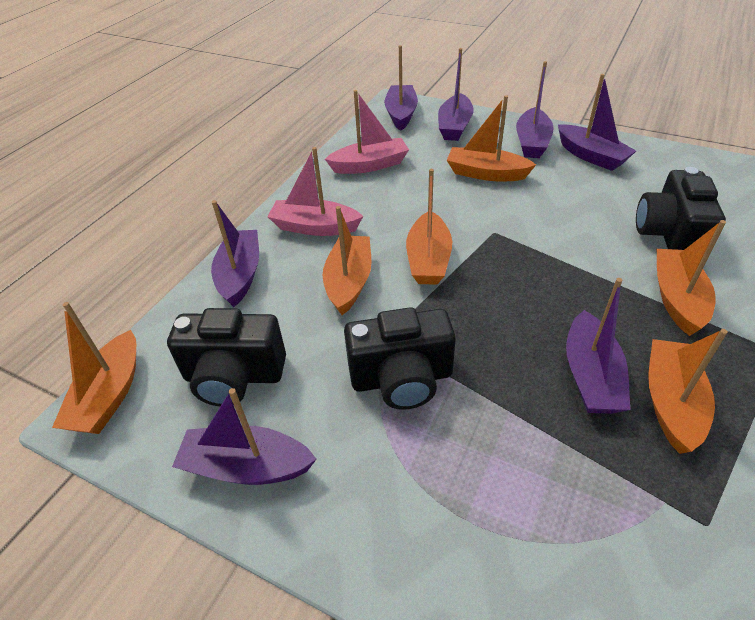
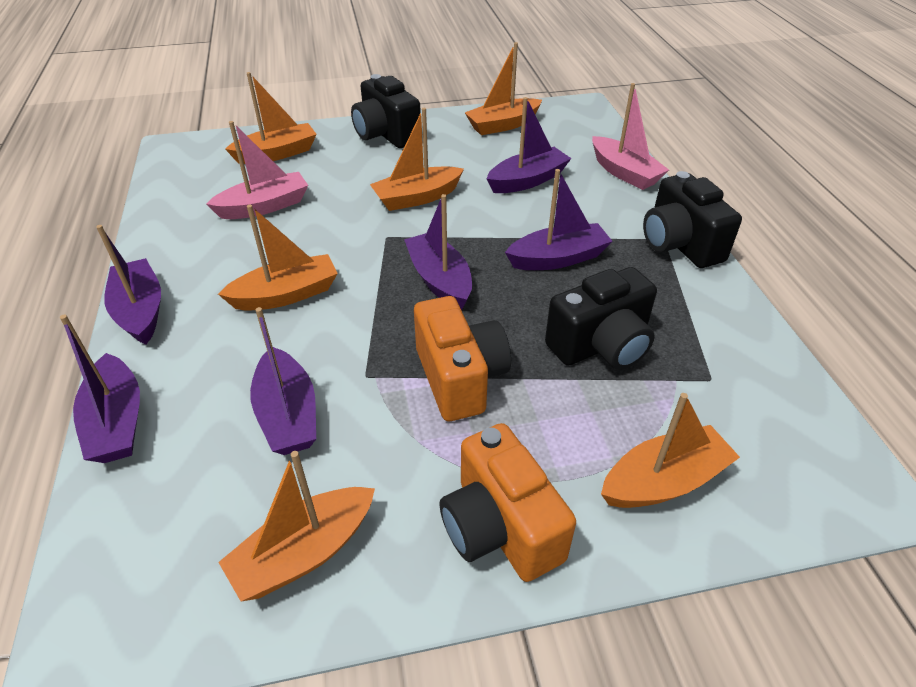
orange camera: none = 0 -> [414,296,511,421] [439,423,576,582] = 2
purple boat: [172,388,316,485] [211,200,259,307] [384,45,418,131] [438,48,474,141] [516,61,554,158] [558,74,636,171] [566,278,630,414] = 7 -> [60,314,140,463] [96,225,161,345] [250,307,316,455] [404,194,472,310] [487,97,572,193] [505,169,612,270] = 6

